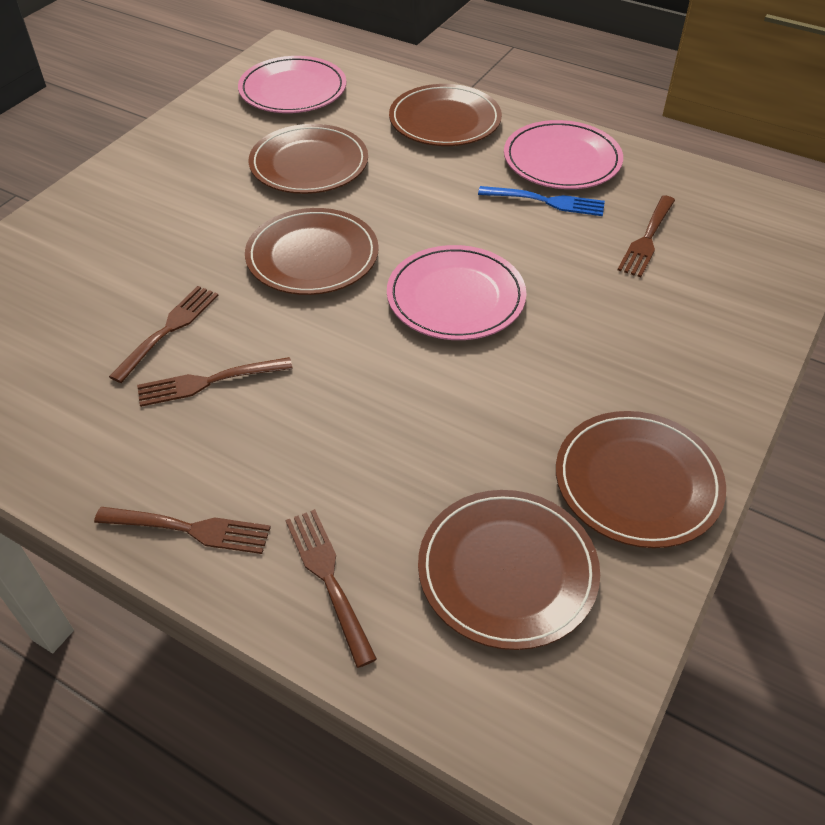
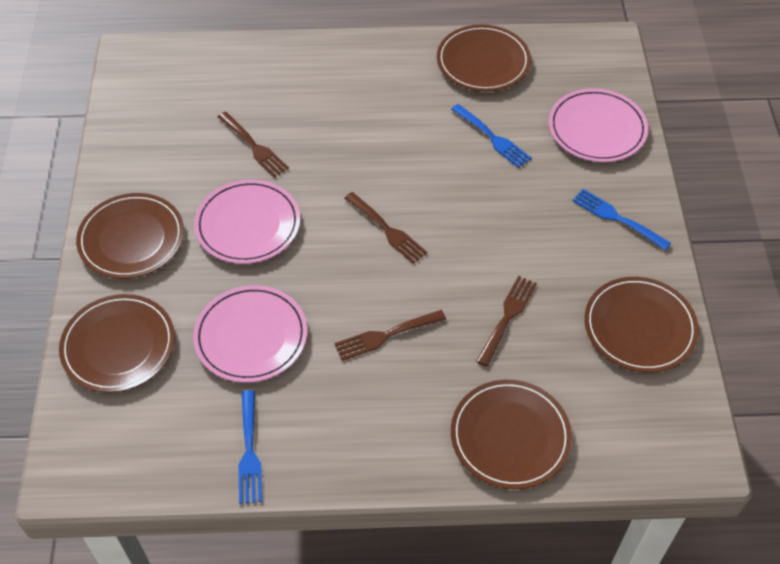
blue fork: [478,186,605,216] = 1 -> [238,390,262,504] [451,104,532,168] [572,189,671,250] = 3
brown fork: [94,507,271,554] [109,286,219,383] [137,357,293,407] [286,509,377,668] [618,196,675,277] = 5 -> [218,112,289,177] [334,310,446,361] [345,192,427,264] [476,276,537,367] = 4

